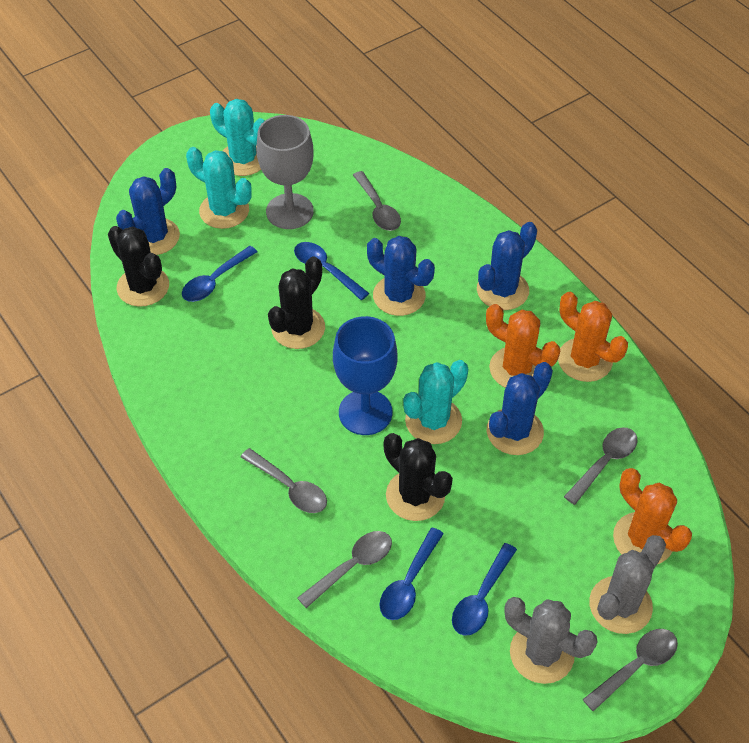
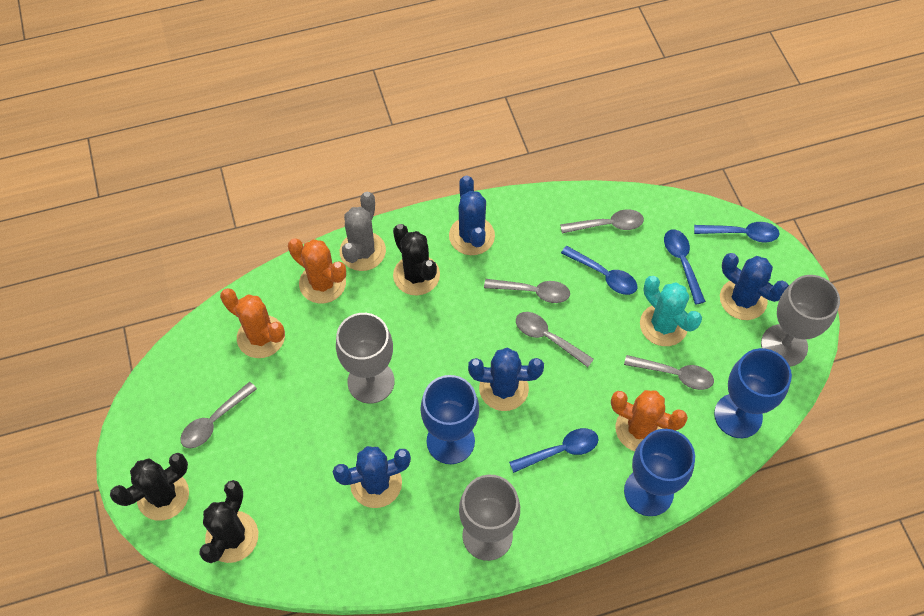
blue goblet: [333,316,398,435] = 1 -> [420,375,479,464] [624,429,695,516] [714,348,792,438] = 3
grey cactus: [505,597,597,684] [589,535,666,634] = 2 -> [340,192,386,271] = 1
grey goblet: [256,115,314,229] = 1 -> [336,313,395,404] [459,475,520,561] [761,275,840,366] = 3
turquoise cactus: [186,147,252,229] [210,99,265,176] [403,360,468,444] = 3 -> [640,276,702,346] = 1

